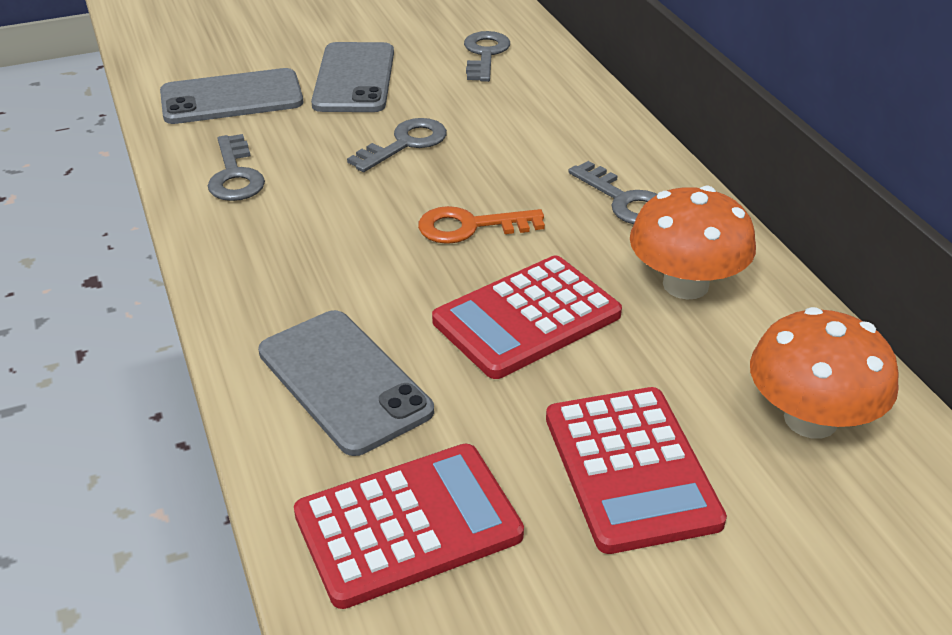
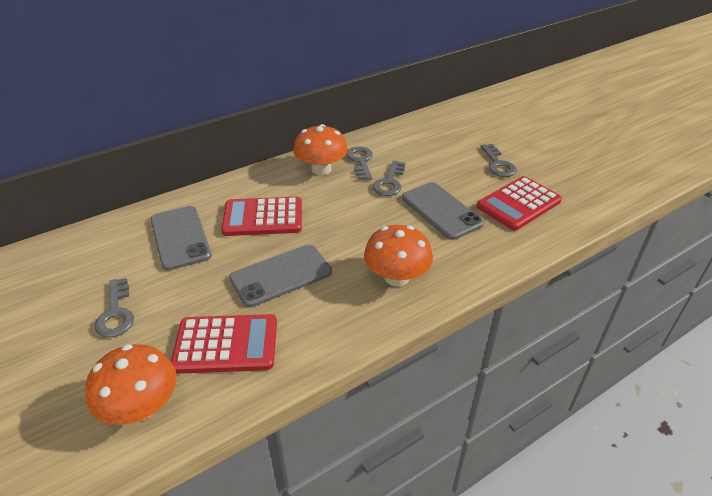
orange key: [418,206,545,244] = 1 -> none = 0
orange mushroom: [630,186,756,299] [750,307,899,439] = 2 -> [85,344,177,425] [293,124,348,175] [364,225,433,286] = 3

